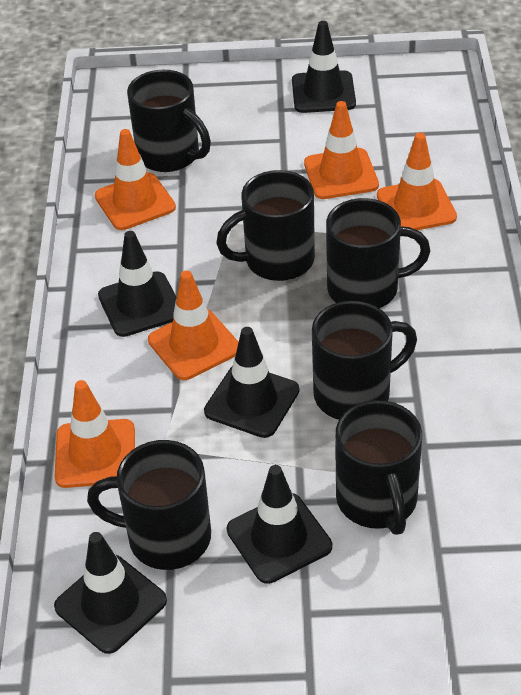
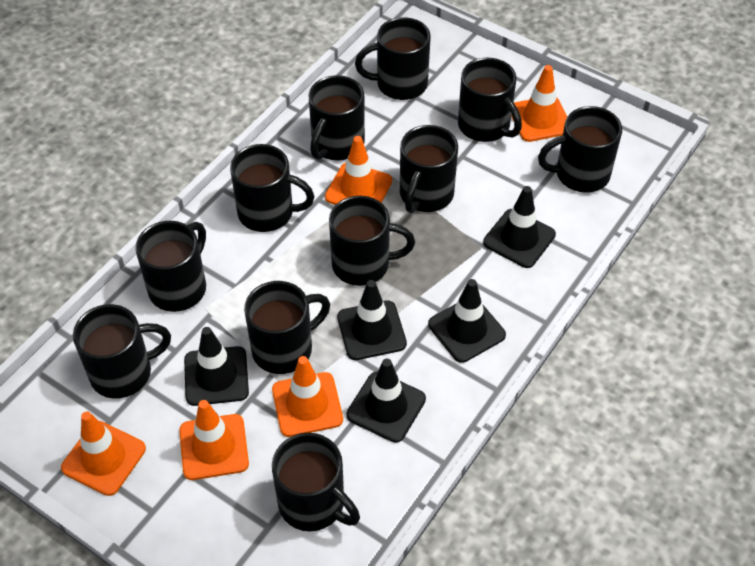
black mug: [87,440,211,570] [127,70,211,172] [216,170,315,281] [312,301,417,420] [326,198,430,308] [335,400,422,535] = 6 -> [73,304,171,399] [135,221,206,312] [230,144,315,232] [244,281,330,374] [272,433,360,531] [309,75,365,161] [329,196,415,286] [355,17,431,100] [400,125,458,213] [458,58,522,142] [538,106,622,193] = 11

